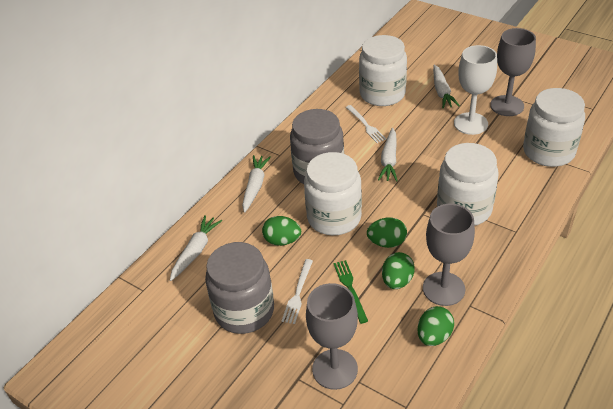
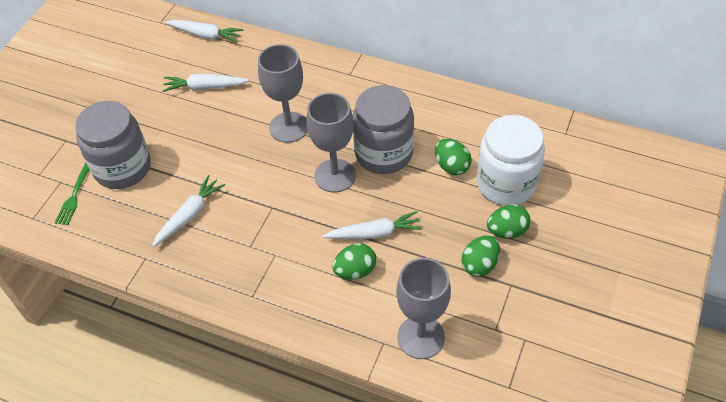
white fork: [282,259,313,324] [346,105,386,143] = 2 -> none = 0
white goblet: [454,45,497,135] = 1 -> none = 0
white jar: [304,152,362,235] [359,35,407,106] [437,143,499,226] [523,88,585,167] = 4 -> [476,115,545,206] = 1

